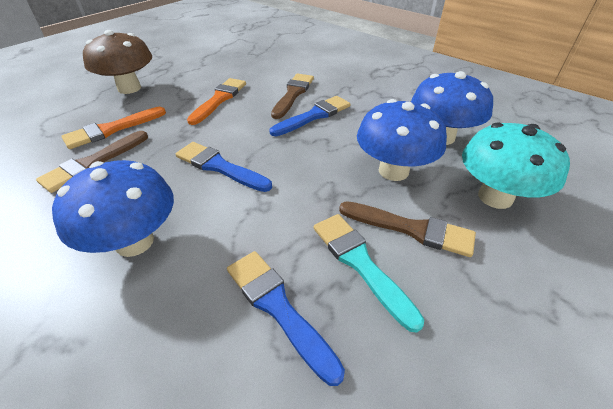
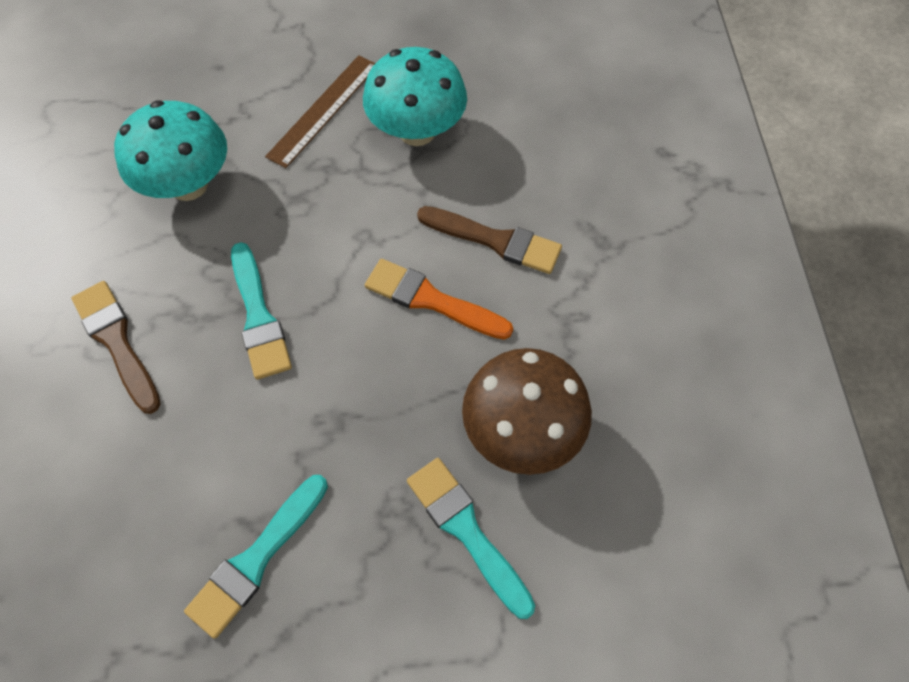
blue brush: [176,142,272,192] [227,251,345,386] [269,96,351,136] = 3 -> none = 0
blue mushroom: [52,160,174,257] [357,99,447,181] [411,71,493,145] = 3 -> none = 0
brown brush: [36,131,148,193] [271,73,314,119] [339,201,476,257] = 3 -> [71,281,161,414] [417,206,562,274] = 2
brown ruler: none = 0 -> [265,55,375,168] = 1
orange brush: [61,107,166,149] [187,78,246,125] = 2 -> [365,259,513,340] = 1
turquoise brush: [314,214,424,333] = 1 -> [184,475,328,639] [231,242,292,380] [407,458,535,619] = 3
turquoise mushroom: [462,122,570,209] = 1 -> [114,100,227,201] [363,47,467,146] = 2

